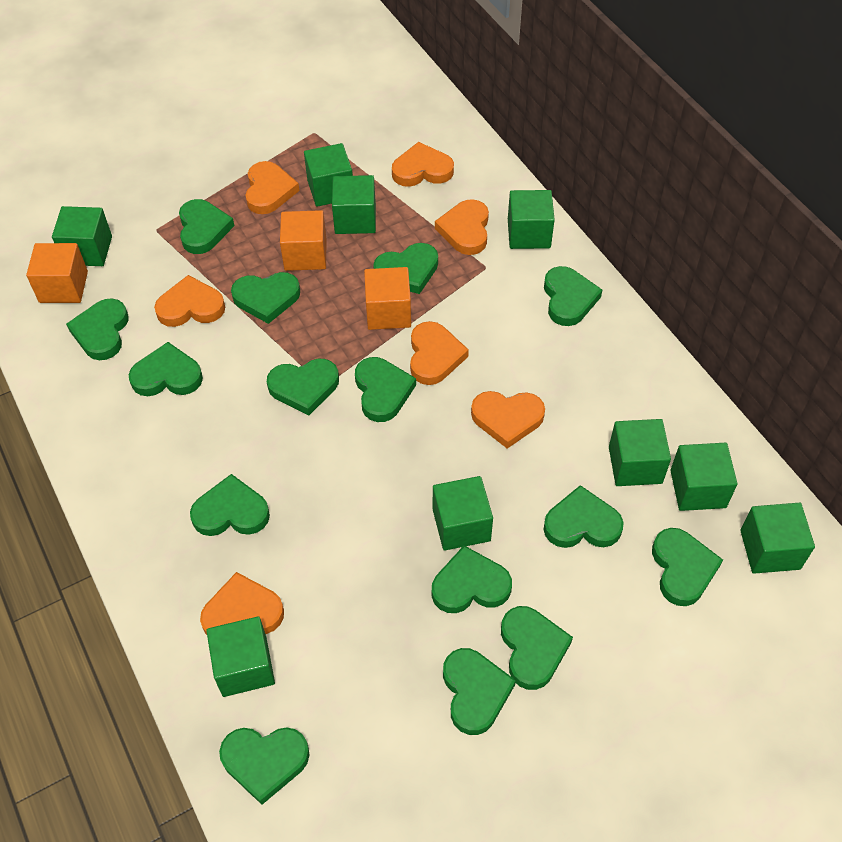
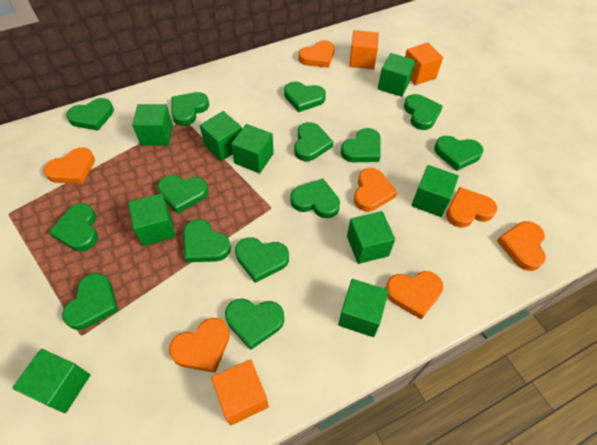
green heart: [66,298,128,360] [129,342,203,396] [179,199,234,254] [190,474,270,536] [219,727,309,805] [231,272,300,324] [267,359,339,415] [355,357,416,422] [373,243,438,294] [432,545,512,613] [443,648,516,735] [501,606,573,690] [543,485,624,548] [544,266,602,326] [652,528,723,606] = 15 -> [49,203,98,252] [62,273,118,330] [66,98,114,131] [157,175,208,214] [171,92,209,126] [183,219,231,262] [225,299,284,350] [235,237,289,283] [284,82,326,112] [290,179,340,218] [294,122,333,161] [341,128,381,162] [404,94,443,130] [434,136,484,171] = 14

